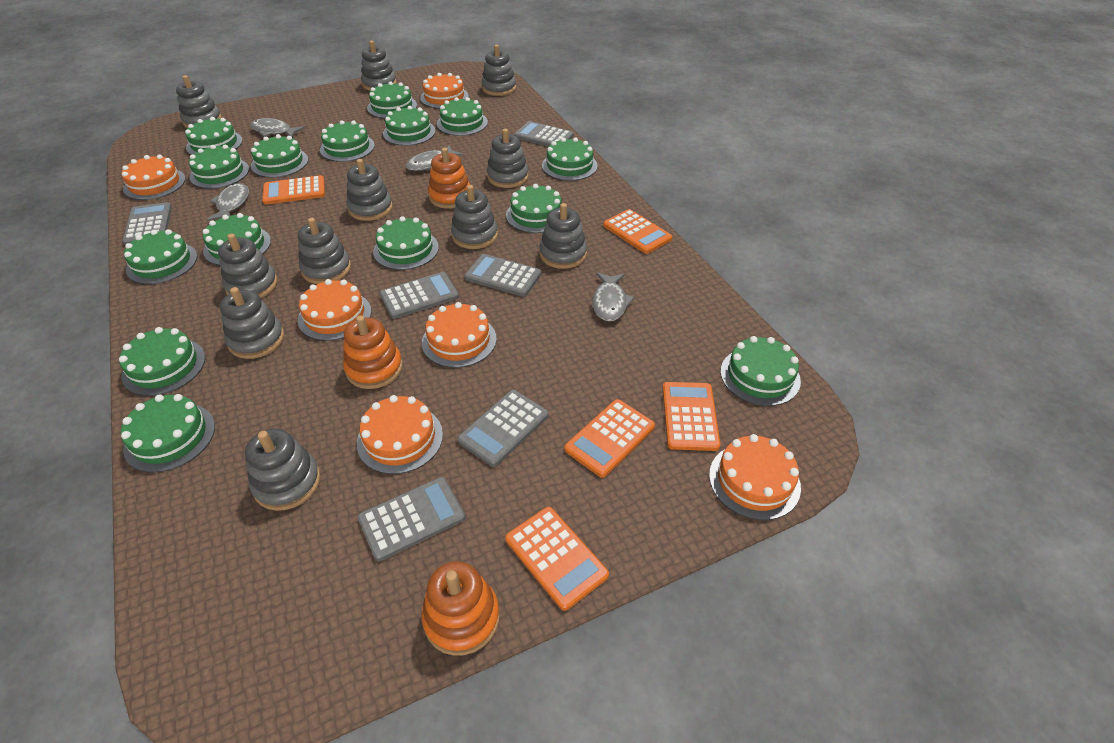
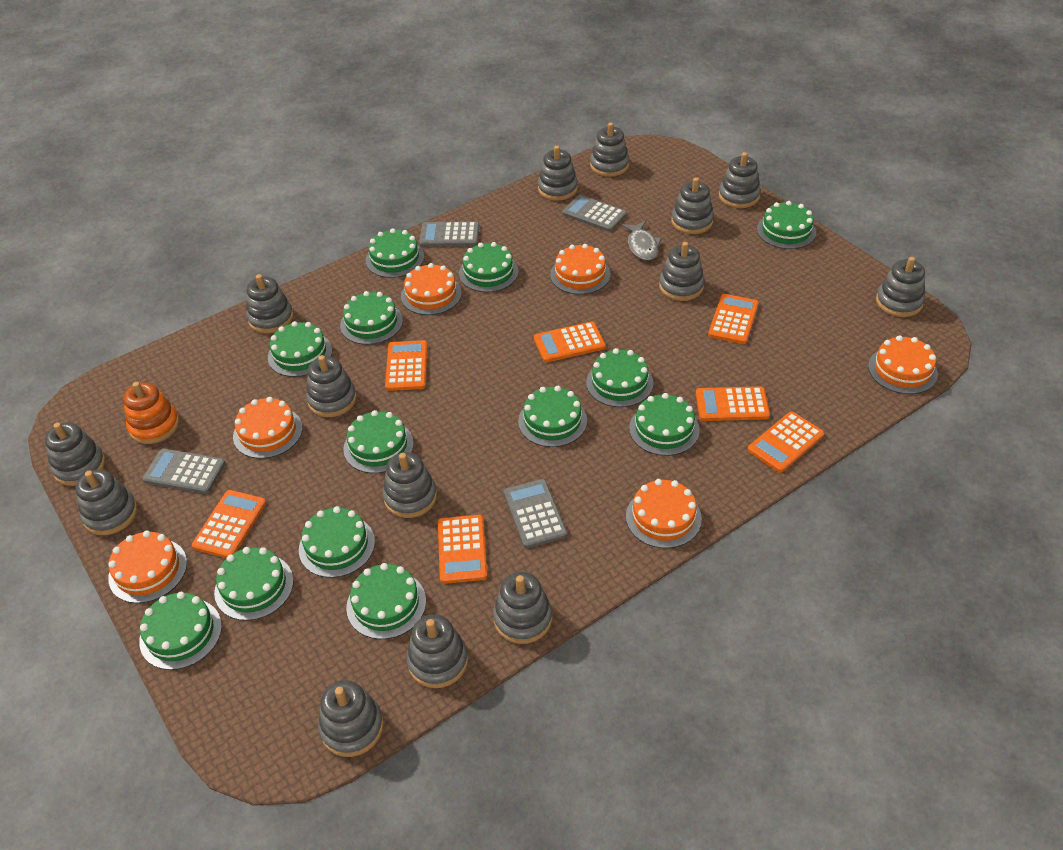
green cake: [119,327,205,396] [121,394,215,473] [124,229,197,284] [185,117,243,155] [189,145,249,189] [203,213,271,266] [251,134,308,178] [320,120,375,162] [367,81,417,118] [373,216,439,270] [383,106,435,146] [437,97,488,136] [506,184,562,233] [542,137,598,181] [721,336,801,406] = 15 -> [139,592,222,670] [214,547,294,621] [268,321,332,377] [299,506,375,578] [340,291,403,345] [343,410,414,473] [346,563,426,639] [366,228,424,278] [459,242,519,292] [518,386,587,447] [586,348,653,407] [629,393,700,456] [757,201,816,249] = 13
grey calculator: [122,202,172,245] [358,477,465,561] [380,272,459,319] [457,390,549,467] [464,254,541,297] [514,121,574,147] = 6 -> [142,449,225,494] [419,221,479,246] [504,479,567,548] [562,195,627,232] = 4
grey fish: [207,183,249,221] [250,118,305,137] [406,145,463,171] [592,272,634,322] = 4 -> [622,221,661,260] = 1
grey stacking toy: [176,75,222,128] [218,234,277,298] [220,287,284,359] [245,429,321,511] [298,218,351,284] [346,159,393,221] [361,41,397,91] [451,185,498,249] [482,45,516,96] [487,129,529,188] [539,203,587,269] = 11 -> [45,422,106,486] [75,470,138,535] [246,274,294,334] [306,355,357,417] [318,680,384,757] [383,452,437,518] [406,614,468,688] [493,572,552,644] [538,146,578,201] [590,122,630,177] [659,242,705,301] [671,177,714,234] [719,152,761,208] [876,257,925,317] = 14
orange calculator: [262,175,325,205] [505,507,609,611] [564,399,655,478] [603,209,673,254] [662,382,721,451] = 5 -> [192,490,266,558] [385,340,428,391] [438,515,487,584] [534,321,606,363] [696,386,770,421] [708,294,759,344] [748,411,824,473] = 7
orange stacking toy: [343,315,403,389] [421,561,500,656] [428,148,470,209] = 3 -> [123,382,179,444] = 1

